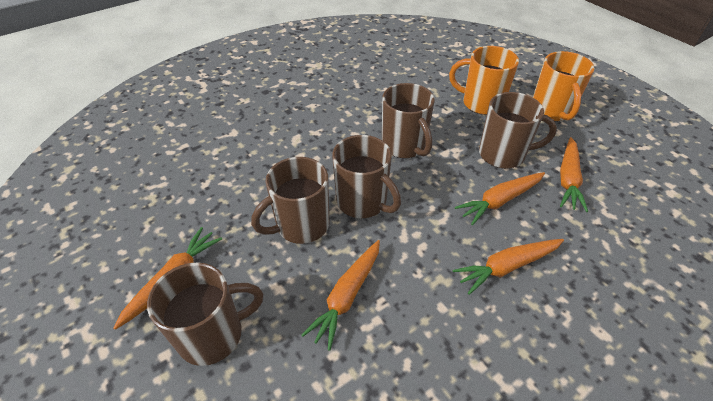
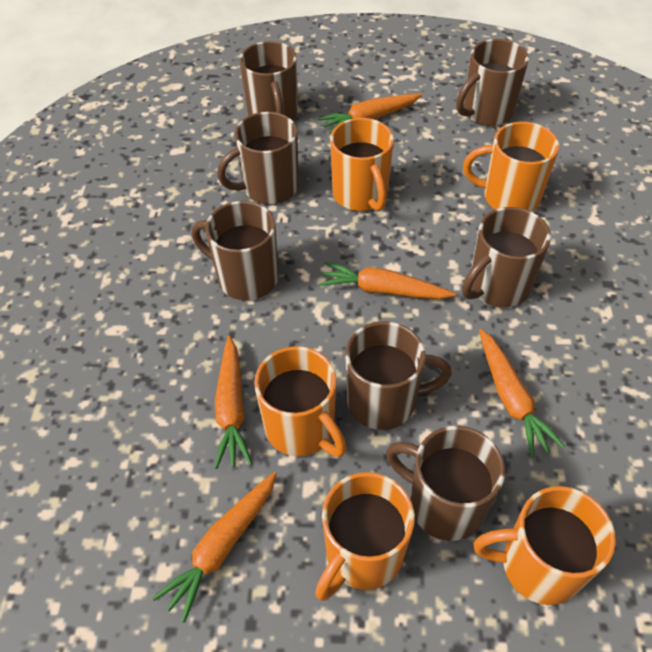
brown mug: [147,262,263,366] [251,157,329,244] [332,135,401,218] [382,83,435,158] [479,92,557,169] = 5 -> [192,201,279,300] [217,112,299,205] [239,41,298,121] [345,321,452,430] [386,426,505,541] [456,39,529,126] [462,207,551,308] = 7
orange mug: [449,46,519,115] [533,51,595,121] = 2 -> [254,346,347,457] [315,472,415,601] [330,118,394,211] [463,122,559,212] [474,486,616,605] = 5

